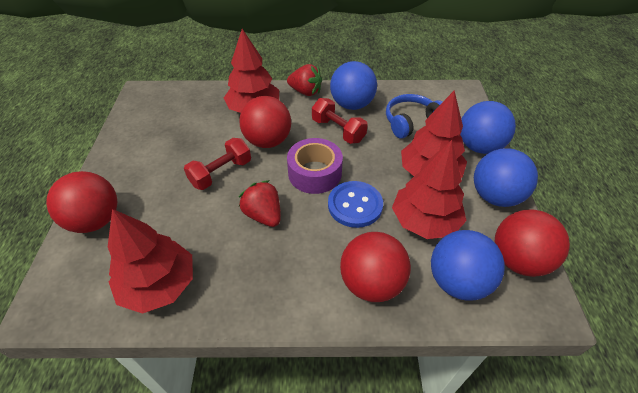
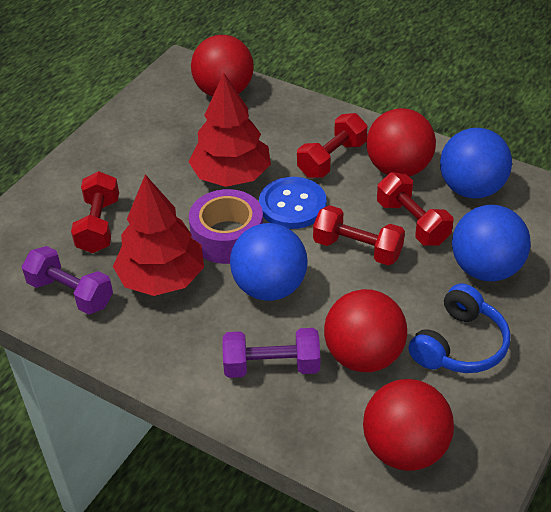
blue ball: [330,61,377,110] [431,230,505,301] [460,101,516,154] [474,148,538,207] = 4 -> [230,223,308,301] [440,128,512,199] [452,205,531,281] = 3
purple dumbbell: none = 0 -> [22,246,113,315] [222,328,320,378] = 2
red dumbbell: [184,138,251,190] [312,98,368,144] = 2 -> [71,171,119,253] [297,113,367,178] [313,205,405,265] [377,172,453,246] = 4
red strawberry: [239,180,281,227] [287,64,322,96] = 2 -> none = 0
red tree: [108,209,193,314] [224,29,279,113] [392,140,467,239] [401,90,467,178] = 4 -> [113,174,204,296] [189,73,271,187] = 2

